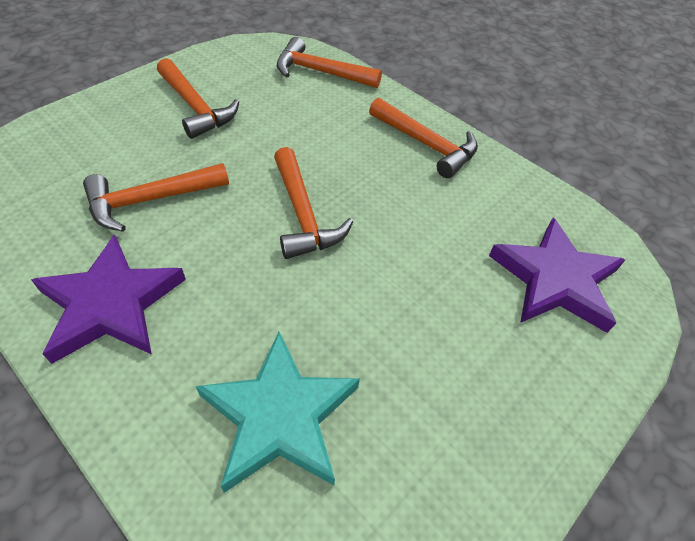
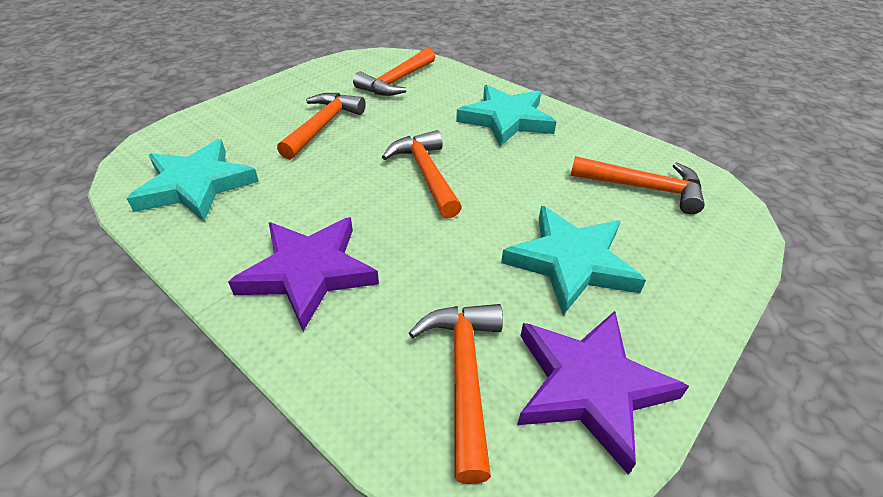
turquoise star: [195,332,360,493] = 1 -> [126,139,259,222] [456,85,556,147] [501,206,646,315] = 3

